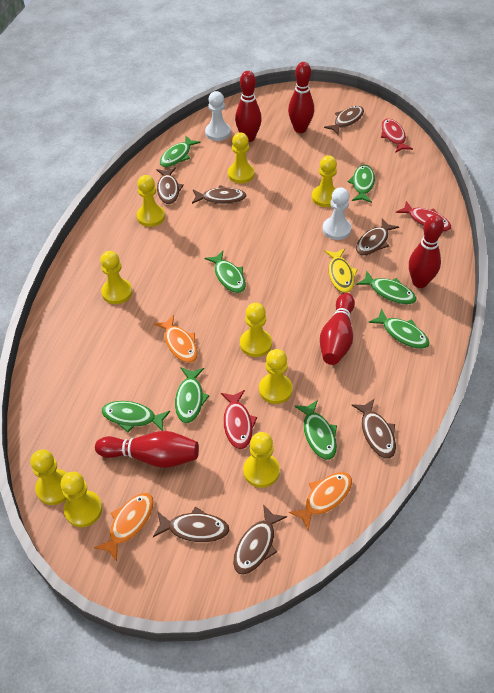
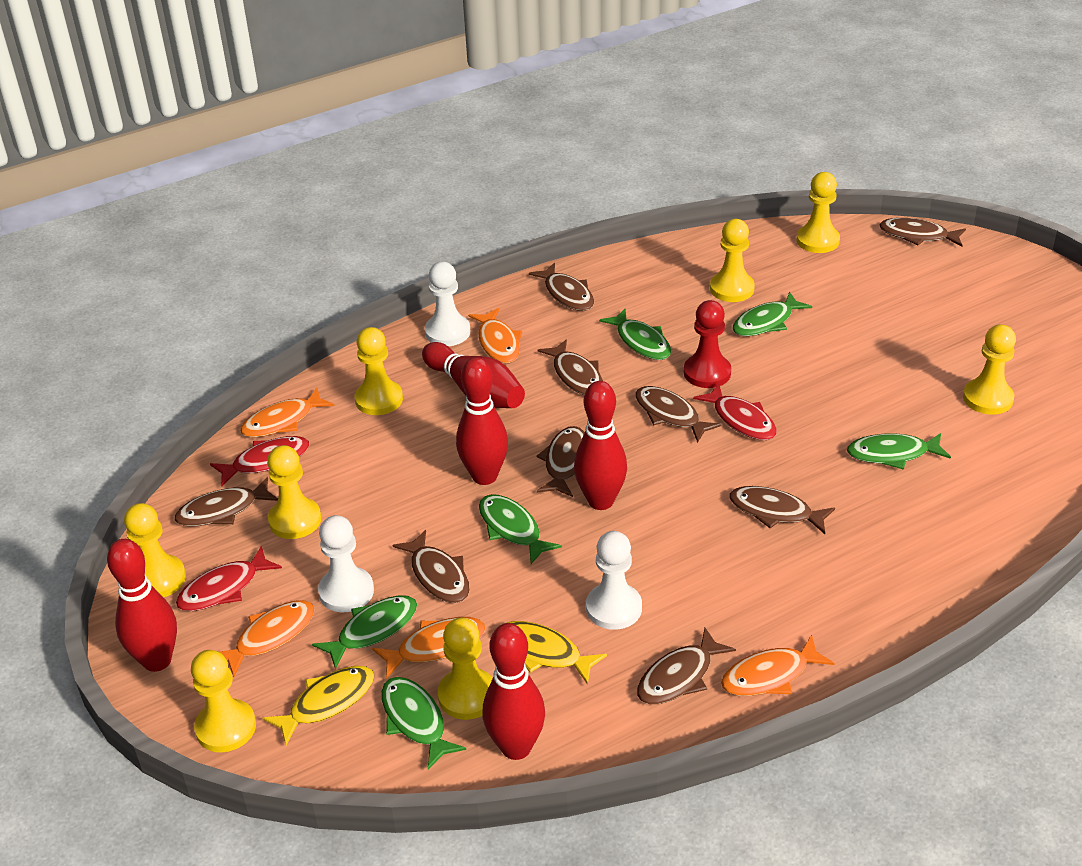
brown fish: [153,507,230,542] [157,168,184,204] [192,185,247,204] [233,504,287,575] [324,106,364,135] [351,399,396,459] [356,218,399,256] = 7 -> [174,477,278,526] [392,530,470,603] [529,263,594,311] [536,426,585,497] [538,339,603,395] [635,386,722,443] [637,628,736,704] [729,486,835,534] [879,218,966,247] = 9
green fish: [101,401,170,432] [160,136,201,167] [175,367,209,423] [204,251,246,293] [294,400,337,460] [347,165,375,203] [356,271,417,304] [368,308,430,349] = 8 -> [312,595,417,670] [381,677,466,769] [479,494,562,564] [599,308,671,360] [732,292,812,336] [847,433,951,470] = 6
orange fish: [94,493,154,562] [154,315,198,363] [289,472,352,531] = 3 -> [219,600,315,677] [240,387,334,437] [372,617,485,678] [468,308,522,363] [721,635,835,696] = 5
red pawn: none = 0 -> [684,300,731,388] = 1
white pawn: [205,91,231,141] [322,187,352,240] = 2 -> [318,515,374,612] [425,262,470,346] [586,531,642,630] = 3
yellow fish: [324,249,358,293] = 1 -> [263,666,374,745] [507,621,607,685] = 2
yellow pawn: [30,450,67,505] [61,472,102,527] [100,251,132,304] [137,175,165,227] [228,132,255,184] [240,303,272,357] [243,432,280,488] [259,349,293,404] [312,155,337,207] = 9 -> [124,503,186,598] [191,650,256,752] [267,445,321,539] [355,327,403,415] [438,617,493,720] [710,219,755,302] [797,172,840,253] [963,324,1016,415] = 8

